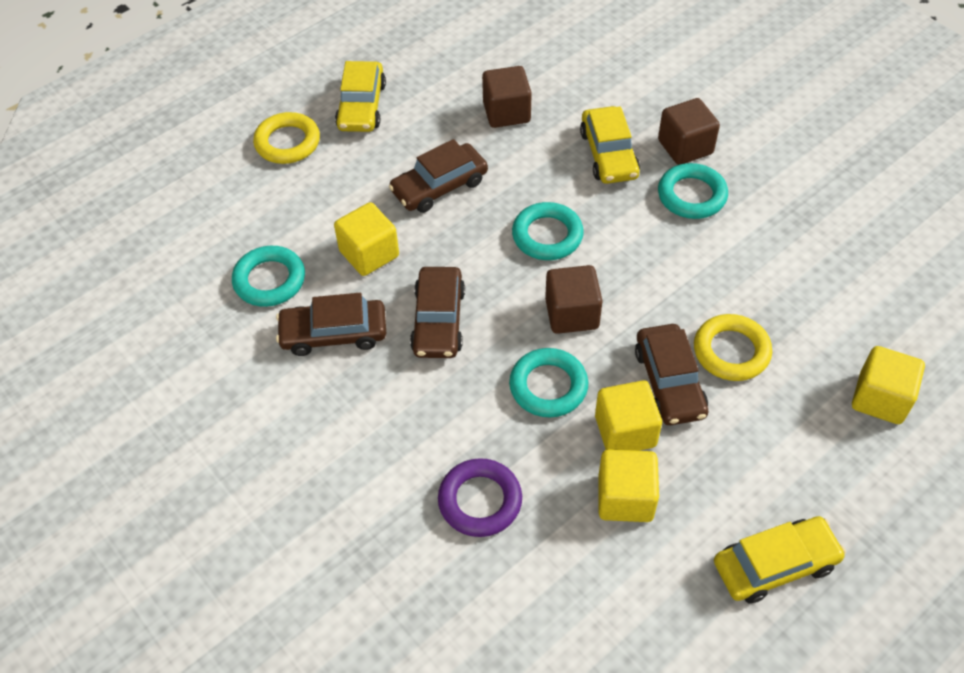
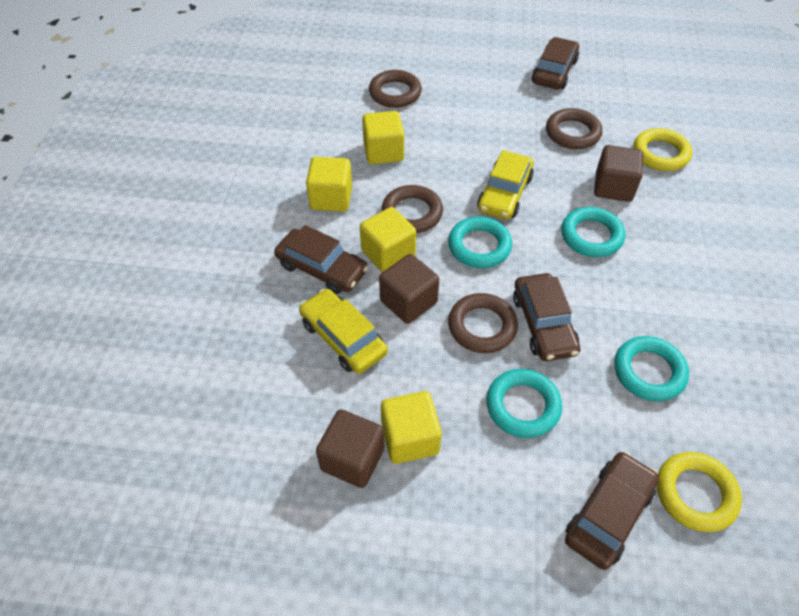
brown ring: none = 0 -> [369,70,422,108] [382,185,443,233] [448,293,518,353] [546,108,602,149] = 4
purple ring: [438,458,522,537] = 1 -> none = 0
yellow car: [335,61,386,132] [580,106,640,184] [714,516,846,603] = 3 -> [299,289,388,374] [477,150,534,220] = 2

